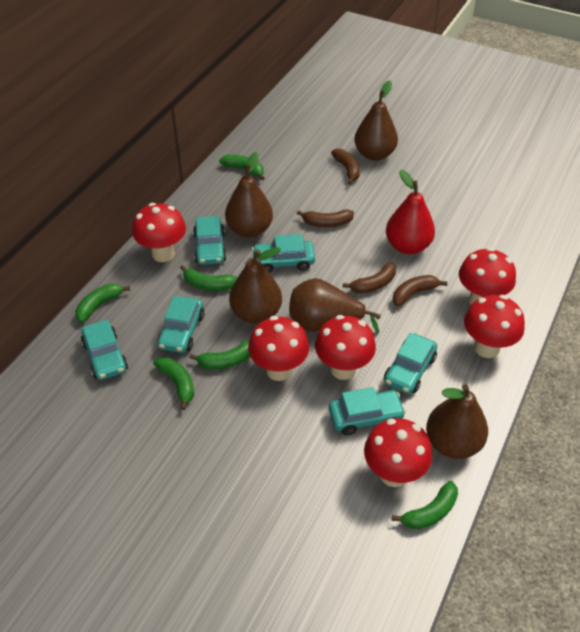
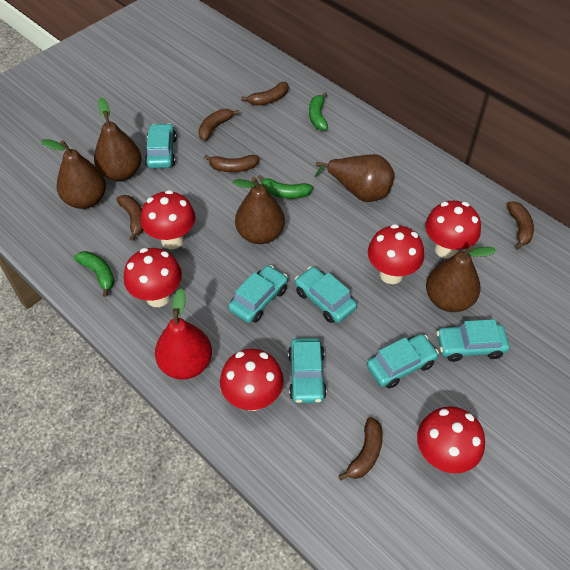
brown banana: [297,209,354,227] [331,149,360,185] [343,262,396,294] [393,275,448,306] = 4 -> [117,195,144,241] [199,109,239,141] [204,155,260,172] [241,82,288,106] [338,417,383,480] [507,201,534,249] = 6
green banana: [75,284,130,323] [153,357,194,410] [180,265,237,291] [189,340,250,369] [219,154,265,180] [392,481,458,529] = 6 -> [74,251,114,297] [257,175,313,199] [309,92,328,130] = 3

